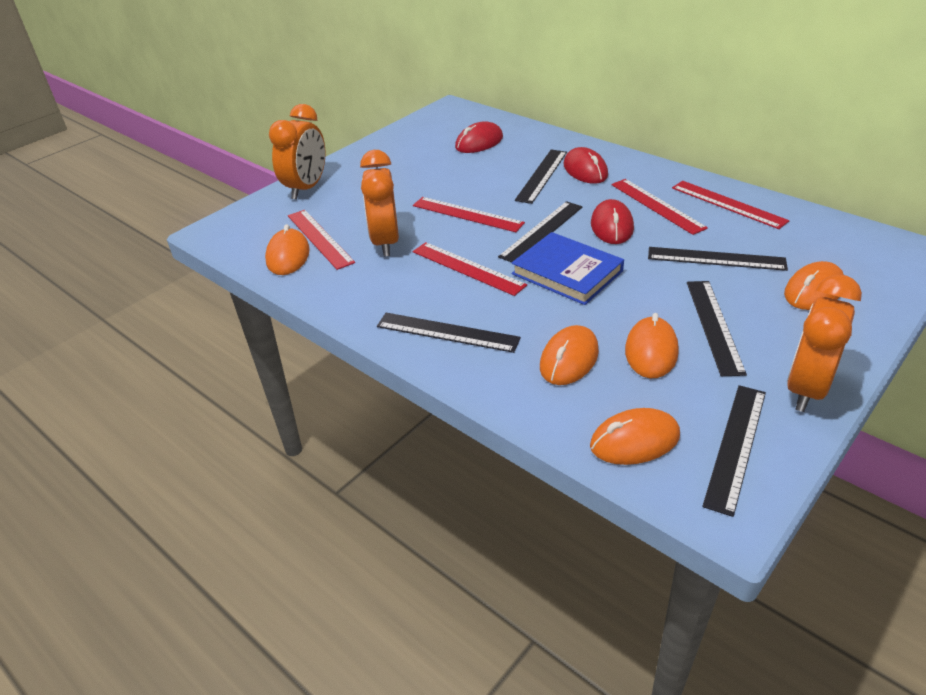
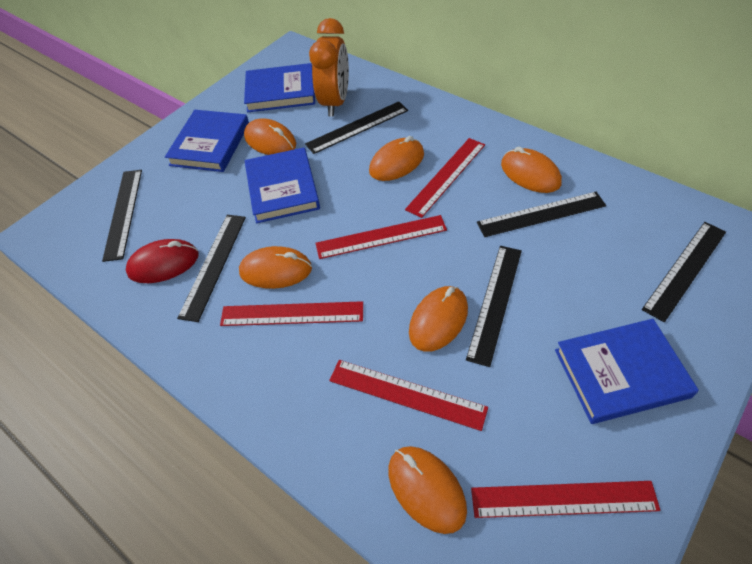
blue book: [512,232,624,305] = 1 -> [165,110,249,172] [244,63,315,113] [245,148,320,223] [555,319,699,424] = 4
orange clock: [269,104,325,200] [360,150,399,257] [787,275,862,412] = 3 -> [309,18,349,117] = 1
orange mouse: [265,224,310,275] [540,325,599,385] [590,408,680,465] [625,313,679,378] [784,261,844,310] = 5 -> [239,246,312,289] [244,118,296,155] [369,136,424,181] [388,446,467,534] [409,286,468,352] [501,147,562,193] = 6
red mouse: [455,121,503,153] [564,147,608,184] [591,199,634,244] = 3 -> [126,239,199,283] = 1

